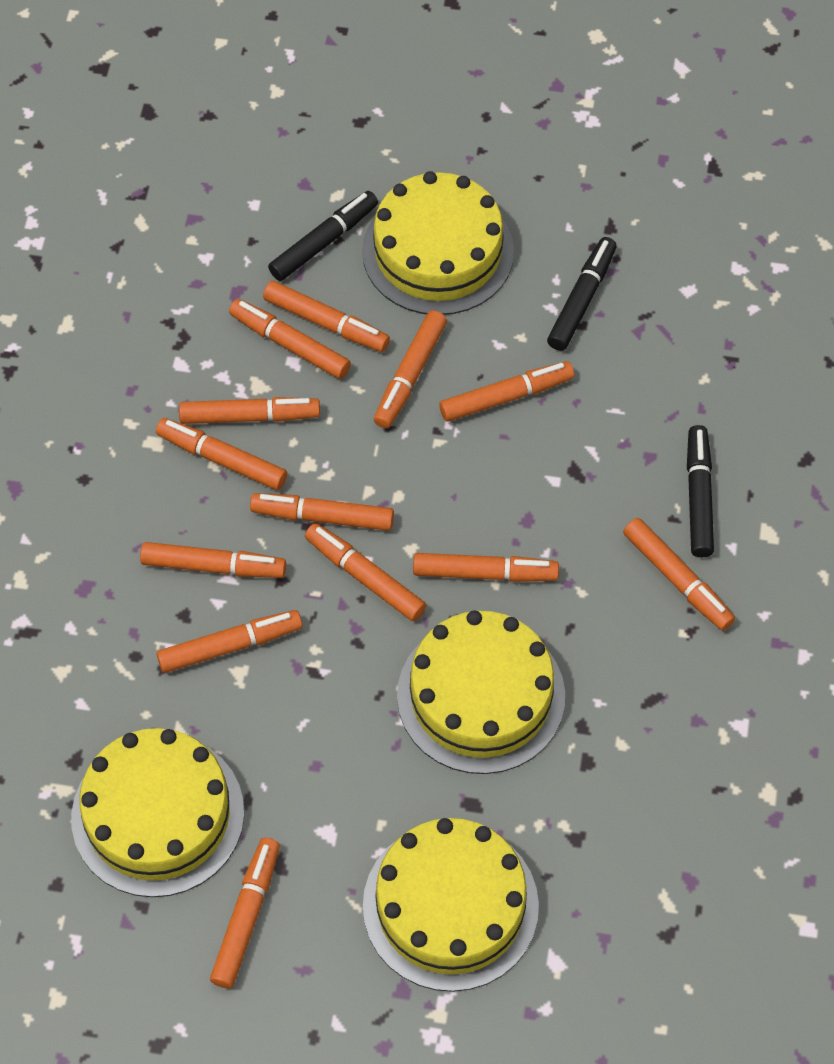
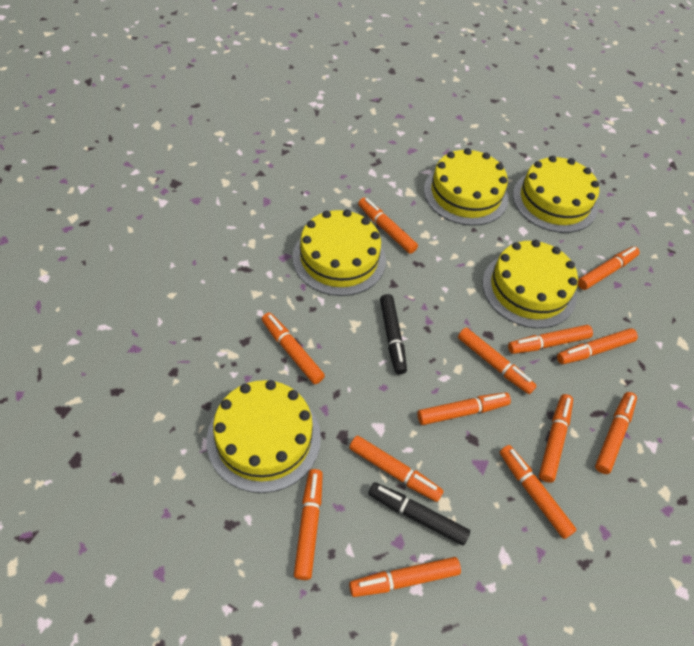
black marker: [268,191,378,281] [547,237,617,351] [687,425,714,558] = 3 -> [368,482,470,545] [380,294,407,375] = 2
yellow cake: [71,728,244,897] [362,171,514,315] [363,818,539,992] [397,611,565,774] = 4 -> [207,380,321,493] [292,209,386,296] [424,148,508,226] [483,240,578,328] [513,156,599,233] = 5

